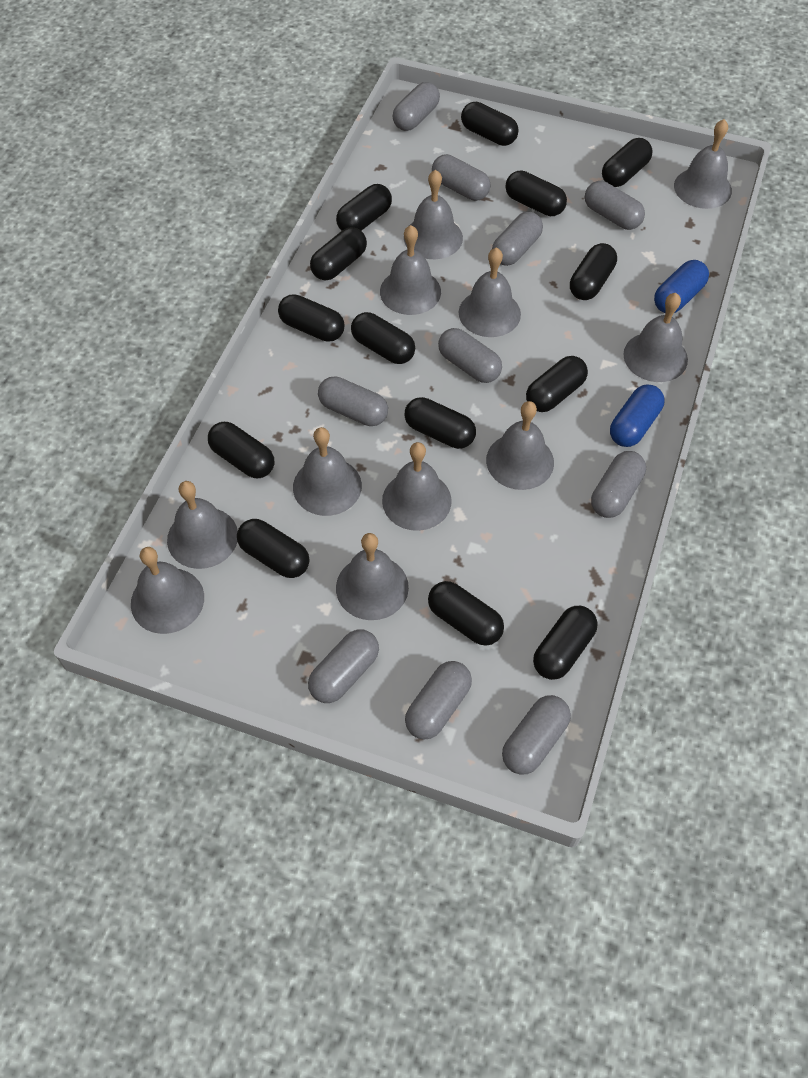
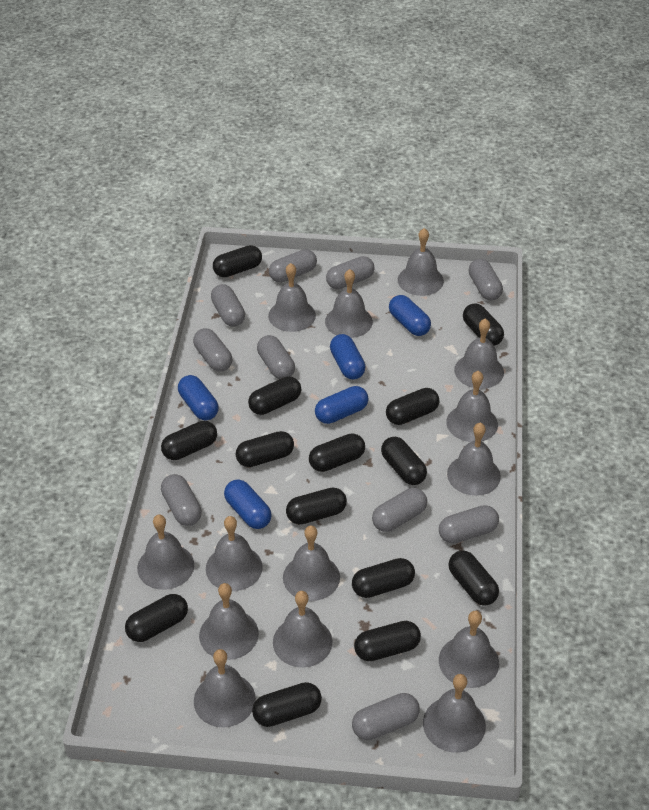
blue capsule: [610,384,664,447] [654,260,709,313] = 2 -> [178,375,219,420] [224,479,272,529] [315,386,368,424] [330,334,366,380] [389,295,431,336] = 5
grey bell: [131,547,204,634] [167,481,238,569] [293,427,362,516] [336,533,409,620] [380,225,441,315] [382,442,452,531] [404,169,463,259] [459,247,521,337] [486,401,554,490] [623,293,688,382] [674,119,732,209] = 11 -> [137,515,194,590] [194,649,256,728] [199,583,259,660] [206,516,263,591] [268,263,316,332] [273,591,332,668] [283,525,340,601] [325,269,373,338] [398,228,444,296] [423,674,486,753] [439,611,499,688] [446,371,498,442] [447,423,501,496] [454,318,504,389] = 14

